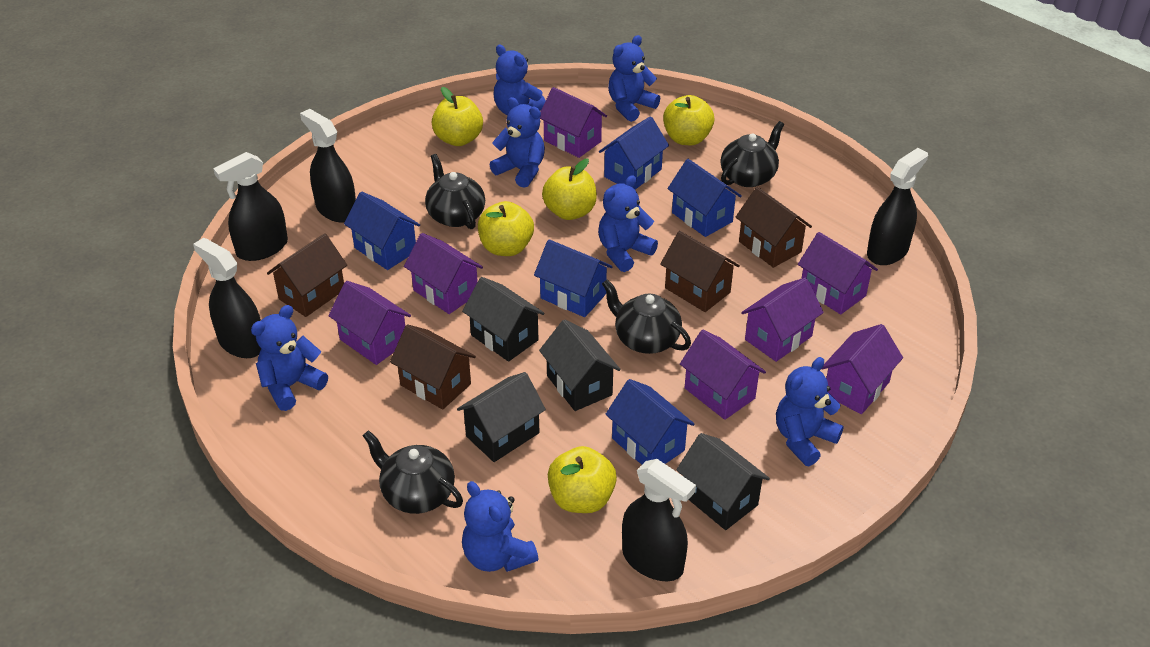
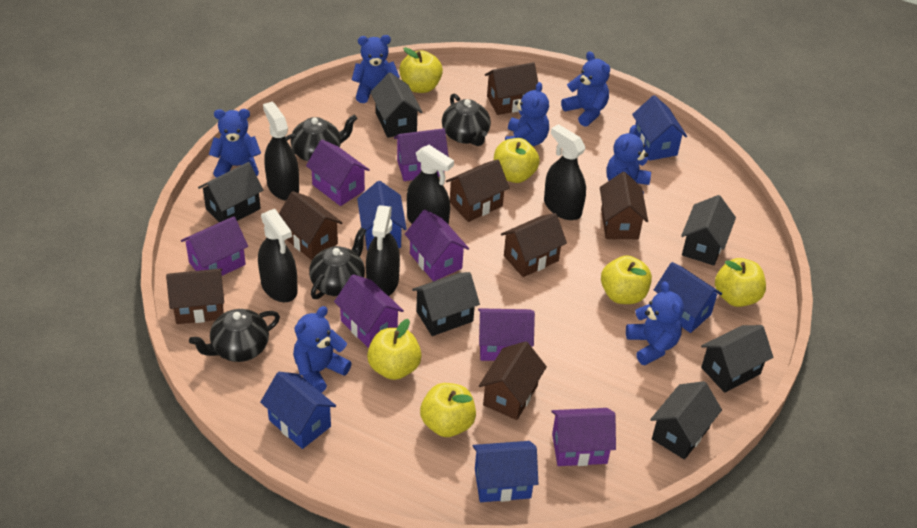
black house: [457,372,546,462] [462,277,545,362] [539,320,621,411] [676,433,770,530] = 4 -> [198,162,263,222] [370,72,423,138] [412,272,480,336] [650,381,722,459] [681,195,736,265] [701,325,773,393] = 6
brown house: [267,233,347,317] [390,324,476,410] [660,231,740,312] [736,187,812,268] = 4 -> [166,269,224,324] [279,191,342,260] [446,159,510,222] [479,341,547,420] [485,62,538,115] [501,213,567,277] [600,172,648,239] = 7
yellow apple: [432,87,483,146] [478,201,534,256] [542,159,597,220] [548,446,617,513] [663,95,715,145] = 5 -> [367,319,422,380] [399,47,443,93] [420,383,476,437] [494,138,540,183] [601,255,652,304] [715,258,766,307] = 6

